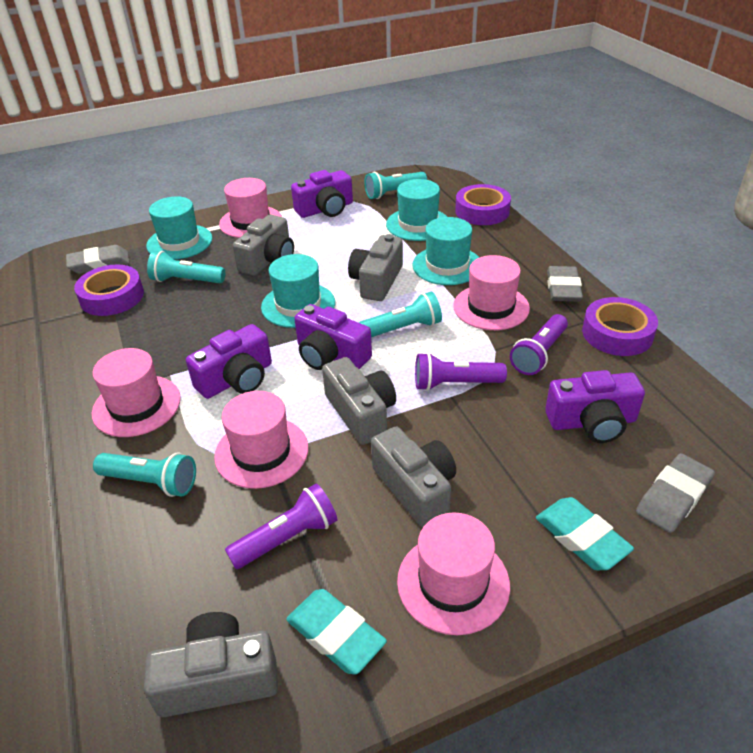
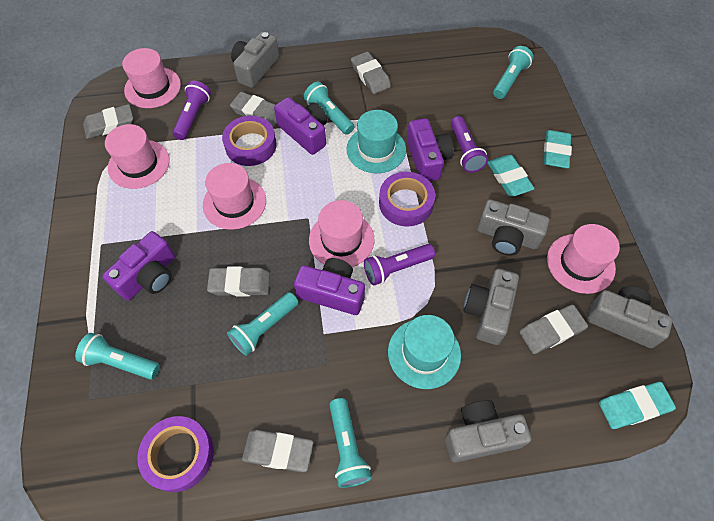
grey eraser: [66,245,130,274] [547,266,583,302] [636,453,715,533] = 3 -> [83,104,133,139] [207,266,270,297] [230,92,277,127] [242,430,313,472] [351,52,391,94] [520,305,588,354] = 6
turquoise eraser: [286,589,387,674] [536,497,634,570] = 2 -> [488,155,535,196] [544,130,572,168] [599,382,676,429] = 3
turquoise flashlight: [93,453,196,497] [147,251,225,283] [359,292,442,337] [364,172,427,199] = 4 -> [75,333,160,380] [227,292,299,356] [304,82,355,135] [329,398,372,488] [493,46,534,99] = 5
turquoise hat: [146,196,212,260] [261,254,335,328] [386,179,447,241] [412,217,479,285] = 4 -> [346,110,406,173] [388,315,461,389] = 2

